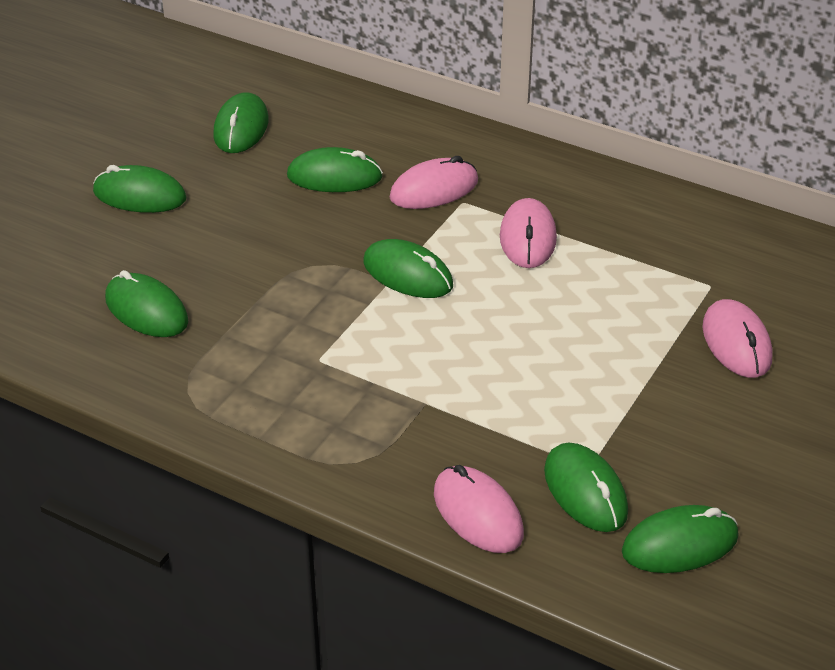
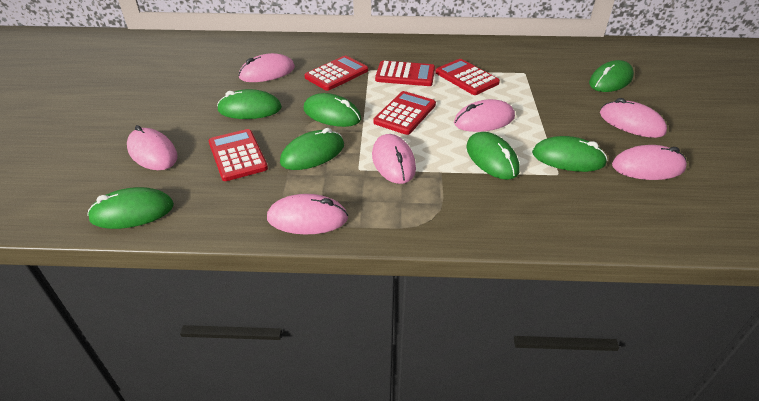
pink mouse: [389,156,478,209] [434,465,524,553] [500,198,557,268] [703,299,772,378] = 4 -> [127,125,178,170] [238,53,295,82] [267,194,348,234] [372,134,416,184] [454,99,515,132] [600,98,667,138] [612,145,687,180] = 7
red calculator: none = 0 -> [208,129,268,181] [304,56,368,91] [373,91,436,135] [375,60,435,86] [435,59,500,95] = 5

